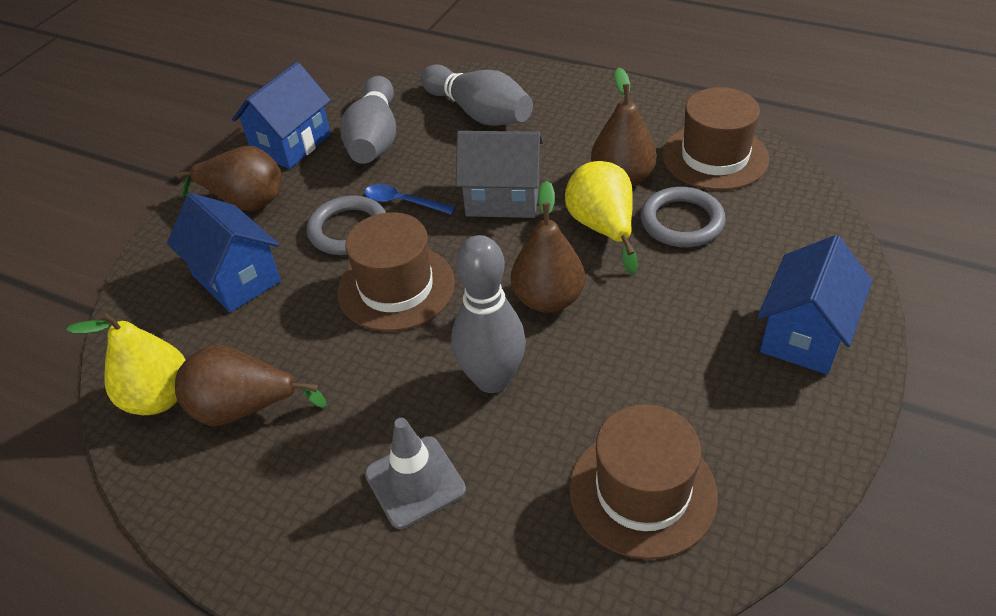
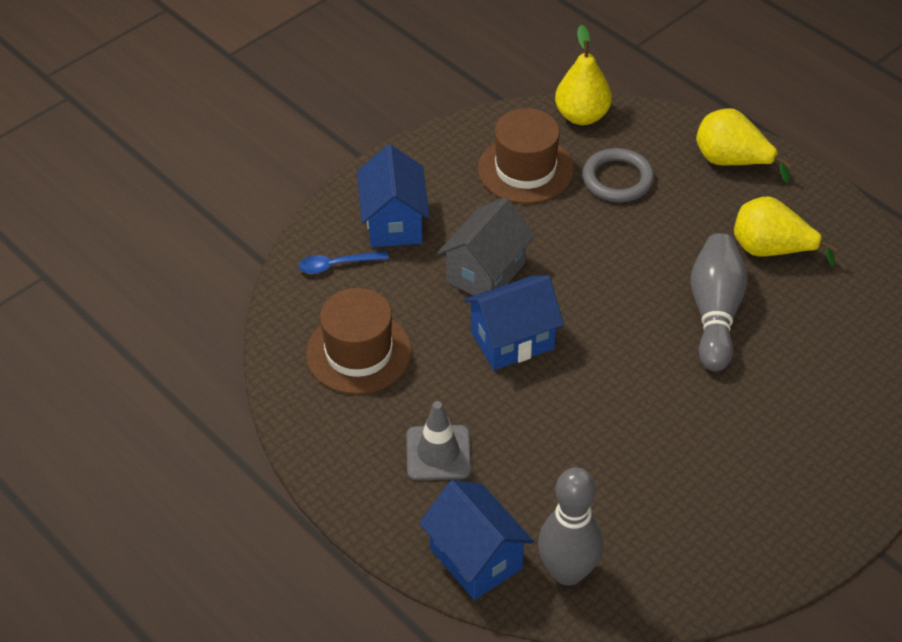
brown hat: [337,212,455,331] [569,404,718,560] [662,87,769,191] = 3 -> [306,288,412,394] [478,108,574,204] = 2
brown pear: [175,345,327,426] [177,146,282,211] [511,181,585,313] [591,68,657,187] = 4 -> none = 0
grey bowling pin: [340,76,396,164] [421,65,533,126] [451,235,526,393] = 3 -> [538,468,603,586] [691,233,748,371] = 2
grey ring: [307,195,386,255] [641,187,726,247] = 2 -> [582,148,654,202] = 1
yellow pear: [66,311,186,415] [565,161,638,275] = 2 -> [555,25,612,125] [696,108,792,183] [734,196,838,267] = 3

